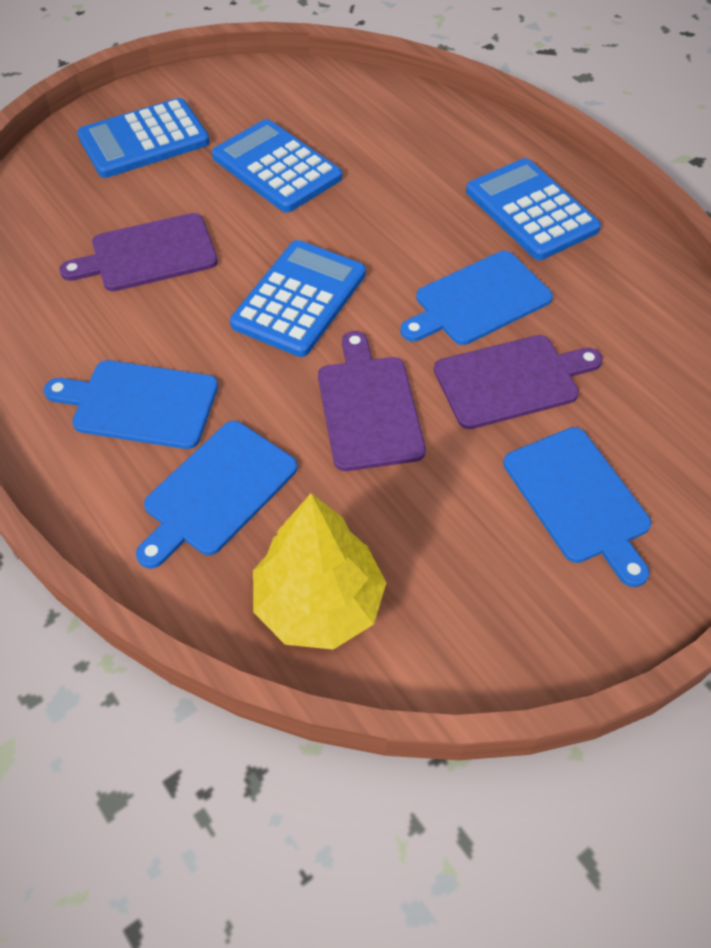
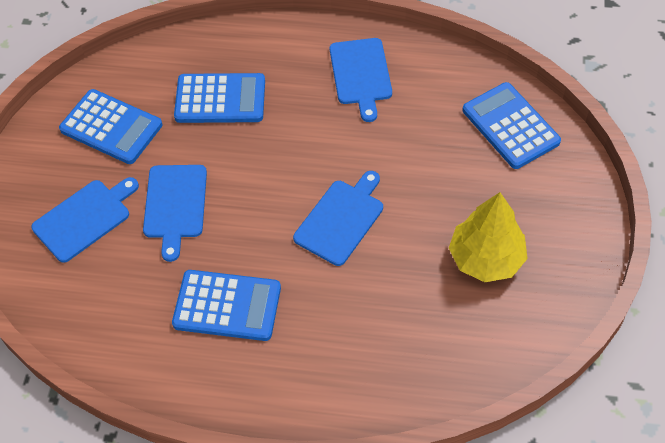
purple cutting board: [59,213,218,291] [318,331,426,471] [434,335,603,429] = 3 -> none = 0

